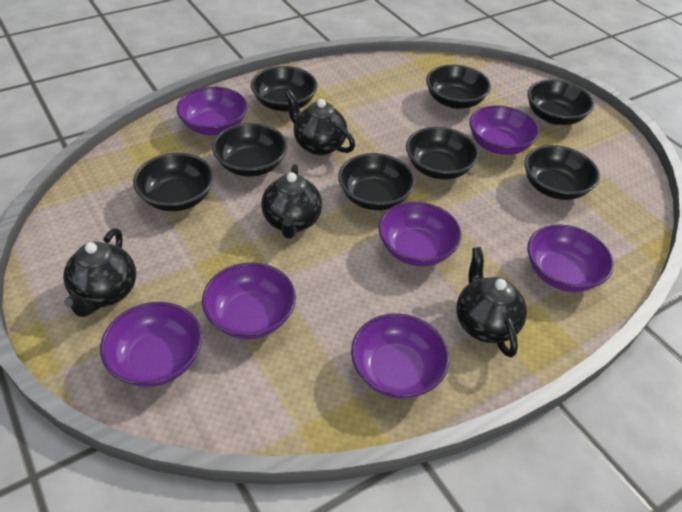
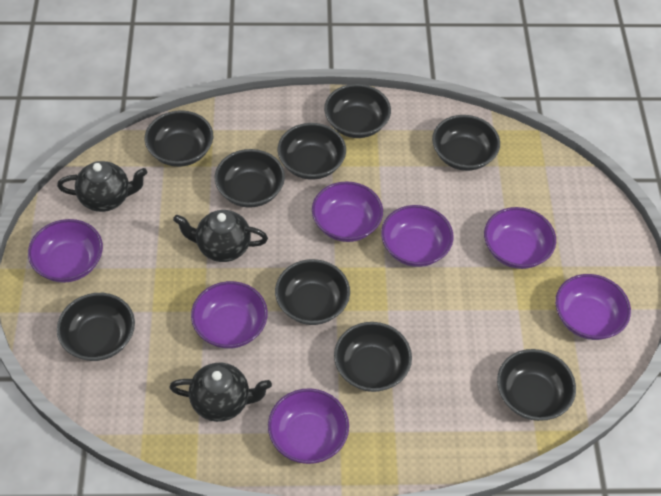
black bowl: [133,153,214,211] [212,123,287,177] [251,66,318,111] [338,153,415,210] [406,127,479,180] [426,64,491,109] [524,145,600,200] [528,80,594,125] = 8 -> [57,293,135,361] [145,110,213,167] [215,149,285,208] [275,259,350,325] [277,123,346,180] [324,84,391,138] [334,322,412,392] [432,115,500,171] [497,349,576,421] = 9
black teapot: [63,228,136,317] [261,164,322,239] [285,90,355,155] [456,247,527,358] = 4 -> [57,161,147,212] [169,363,272,422] [173,210,268,262] = 3

